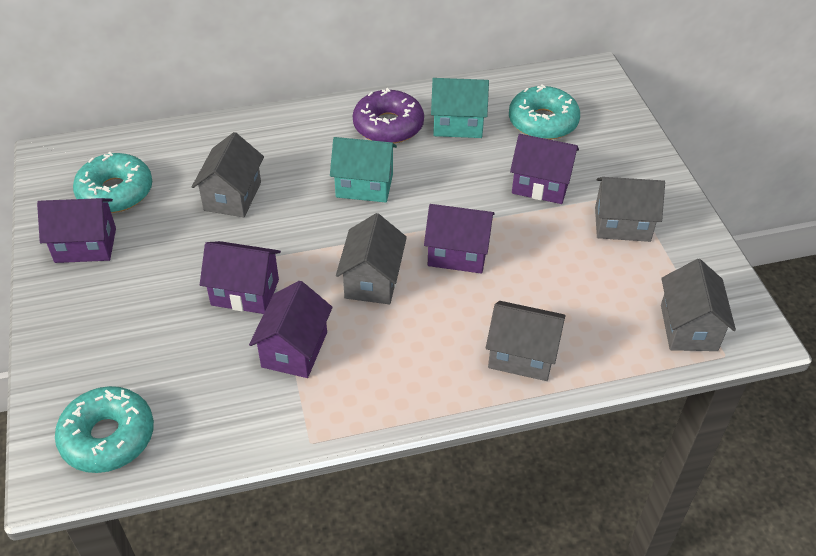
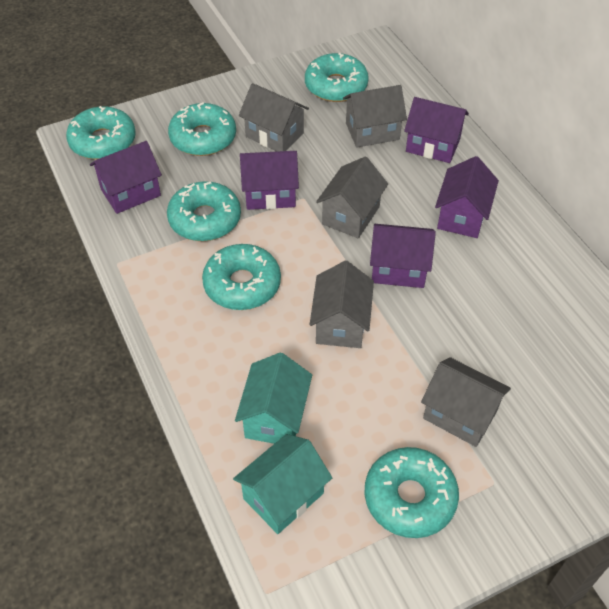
purple donut: [353,88,424,144] = 1 -> none = 0
turquoise donut: [55,386,154,473] [73,152,152,213] [509,84,580,140] = 3 -> [66,106,136,160] [167,181,241,241] [168,103,236,156] [202,244,281,310] [305,53,369,102] [365,447,459,538] = 6

